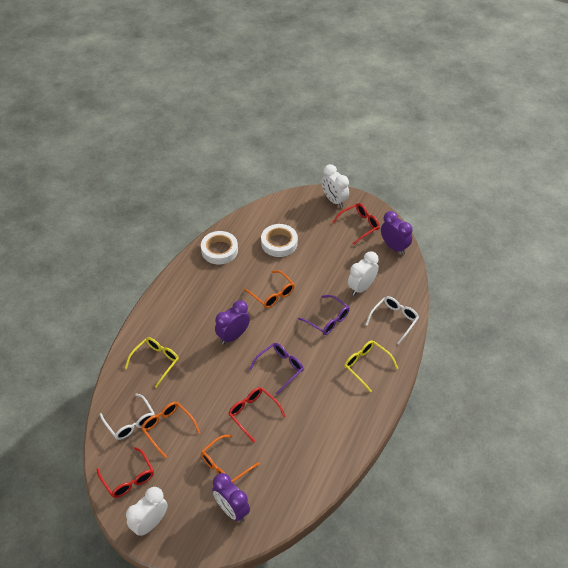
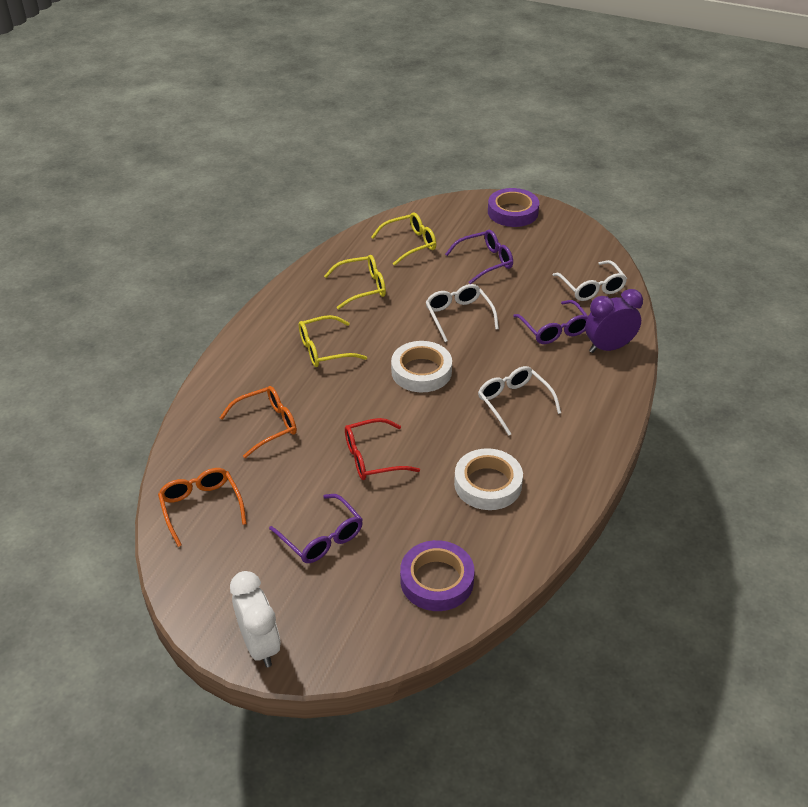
orange glasses: [141,402,200,458] [201,435,260,483] [244,270,295,308] = 3 -> [158,468,247,547] [220,386,297,458] = 2
purple clock: [212,473,250,522] [215,300,250,345] [381,211,413,255] = 3 -> [585,289,643,353] = 1
purple glasses: [249,343,304,395] [298,295,350,335] = 2 -> [269,494,363,563] [445,230,513,284] [513,300,588,344] = 3
purple tape: none = 0 -> [400,540,475,611] [488,188,539,227] = 2
red glasses: [96,447,154,498] [228,387,286,442] [332,203,380,245] = 3 -> [345,418,420,480] = 1
white clock: [126,487,168,537] [321,164,349,208] [348,251,379,296] = 3 -> [230,571,281,667] = 1
white glasses: [100,393,155,440] [365,296,419,344] = 2 -> [425,284,499,342] [478,366,561,436] [553,260,627,301] = 3
yellow glasses: [125,337,179,388] [344,340,399,392] = 2 -> [299,315,367,367] [324,255,386,309] [371,212,436,266] = 3

